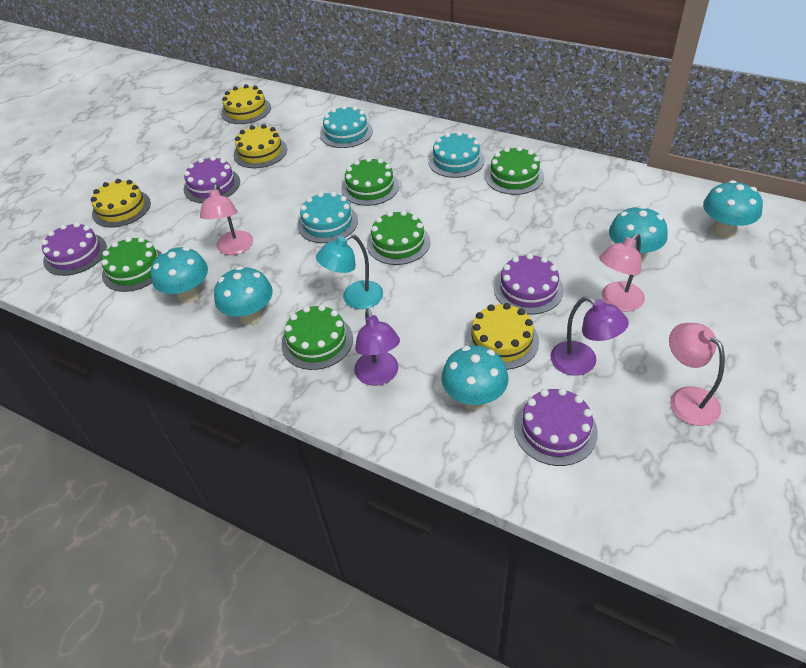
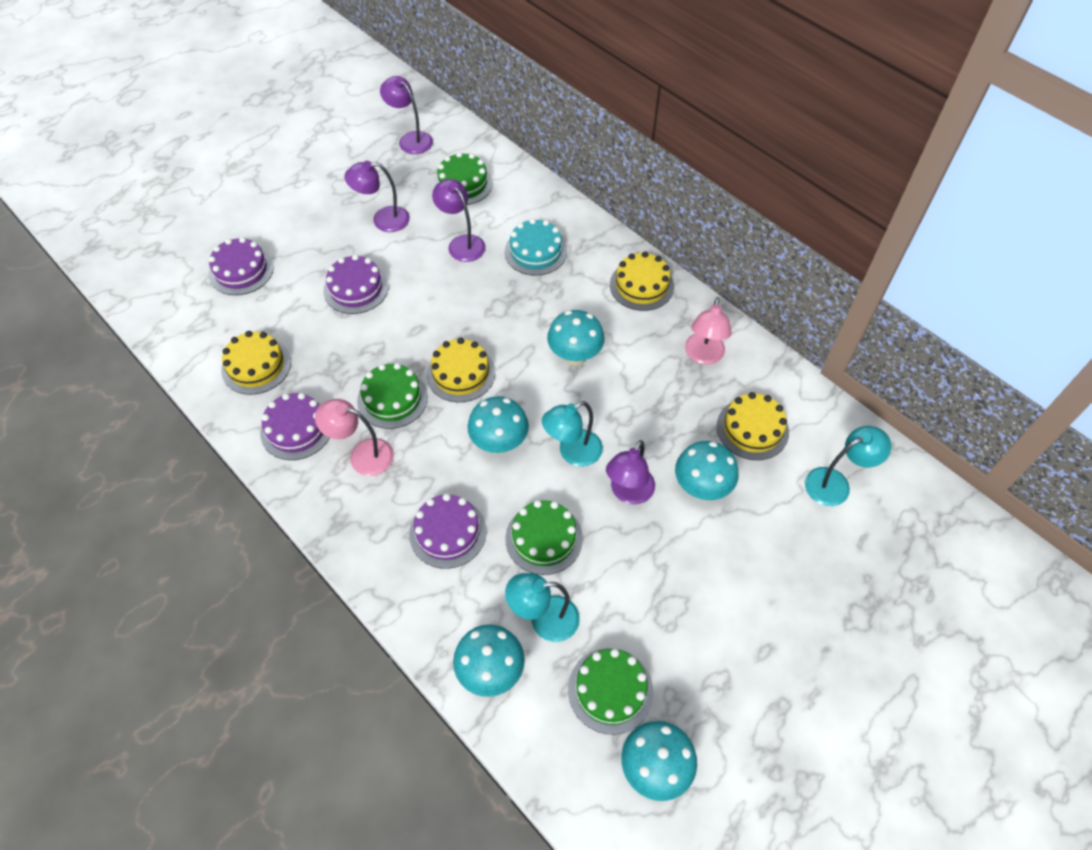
green cake: [101,237,162,292] [282,305,353,370] [341,157,399,206] [367,210,430,265] [485,146,544,195] = 5 -> [357,363,428,429] [433,152,493,205] [505,500,583,575] [568,648,653,734] = 4
pink lamp: [200,184,253,255] [599,234,645,312] [669,323,725,426] = 3 -> [315,399,394,476] [685,297,732,365] = 2
purple lamp: [354,309,400,386] [550,296,629,376] = 2 -> [344,161,410,232] [380,76,433,154] [432,179,485,262] [606,440,655,505] = 4
turquoise cake: [297,192,358,243] [320,105,373,148] [428,131,485,178] = 3 -> [505,218,567,276] = 1
turquoise lamp: [316,234,383,309] = 1 -> [505,573,580,642] [542,401,603,467] [805,426,891,506] = 3

